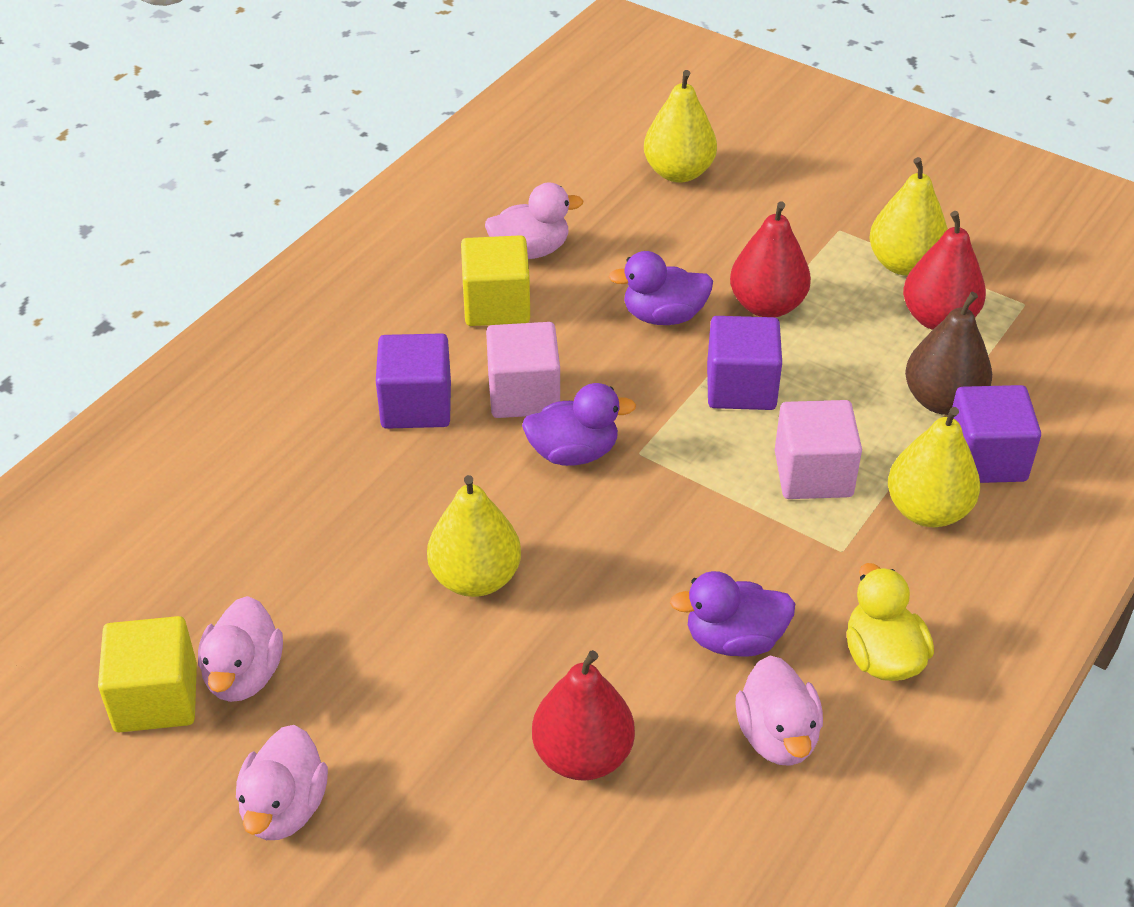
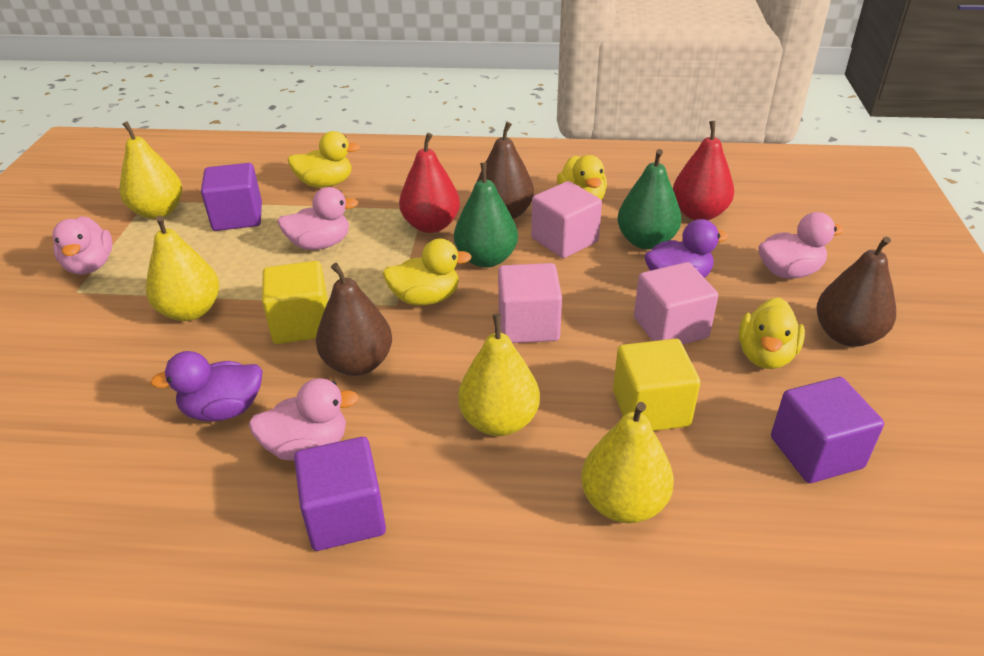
brown pear: [905,292,992,415] = 1 -> [316,263,392,376] [477,122,534,219] [816,236,896,347] = 3
green pear: none = 0 -> [454,163,518,268] [617,149,681,250] = 2
pink cube: [486,322,560,418] [775,400,862,499] = 2 -> [498,263,562,343] [531,181,602,258] [634,262,718,345] = 3
purple duck: [522,383,636,466] [609,251,713,325] [670,571,795,657] = 3 -> [150,351,262,422] [644,219,729,278] = 2
red pear: [532,650,635,781] [730,201,811,317] [903,211,986,330] = 3 -> [399,133,460,233] [673,121,734,220] = 2
yellow duck: [847,563,934,681] = 1 -> [288,131,360,188] [382,239,472,305] [557,155,607,200] [739,297,805,369] = 4

